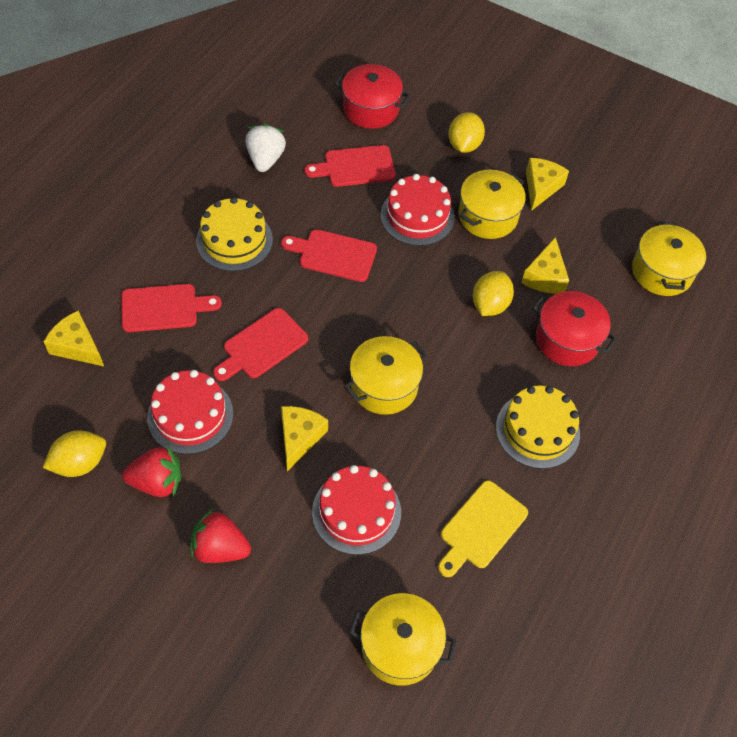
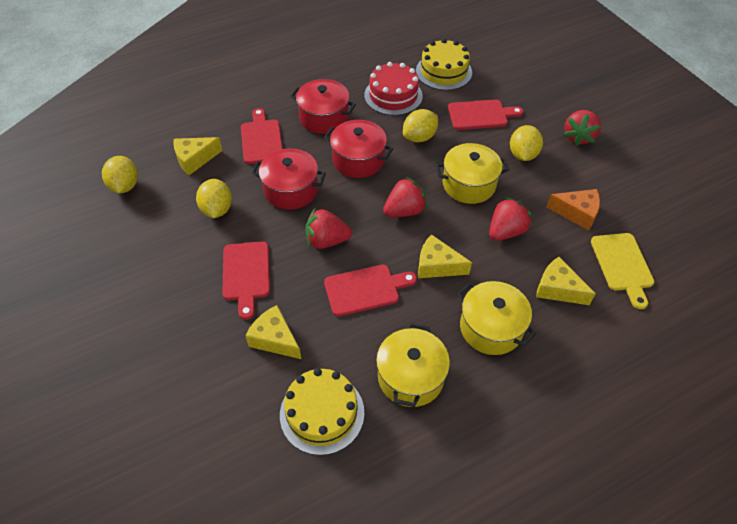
orange cheese: none = 0 -> [546,189,600,231] = 1
red cake: [147,370,233,454] [312,465,401,555] [381,174,455,246] = 3 -> [364,62,423,116] = 1
red pot: [334,64,410,129] [532,291,617,366] = 2 -> [252,148,326,210] [290,79,356,134] [324,120,393,178] = 3
red strawberry: [122,446,181,497] [190,509,251,563] = 2 -> [305,208,352,249] [383,176,427,217] [489,197,533,241] [563,110,601,146] = 4
white strawberry: [245,123,286,172] = 1 -> none = 0
yellow lemon: [43,430,106,477] [448,112,485,153] [473,271,514,316] = 3 -> [102,156,138,193] [196,179,232,218] [403,109,438,142] [510,125,543,161] = 4
yellow pot: [344,336,427,415] [349,593,457,686] [459,170,526,239] [632,221,706,296] = 4 -> [376,323,450,407] [436,143,509,204] [457,281,536,355] = 3

